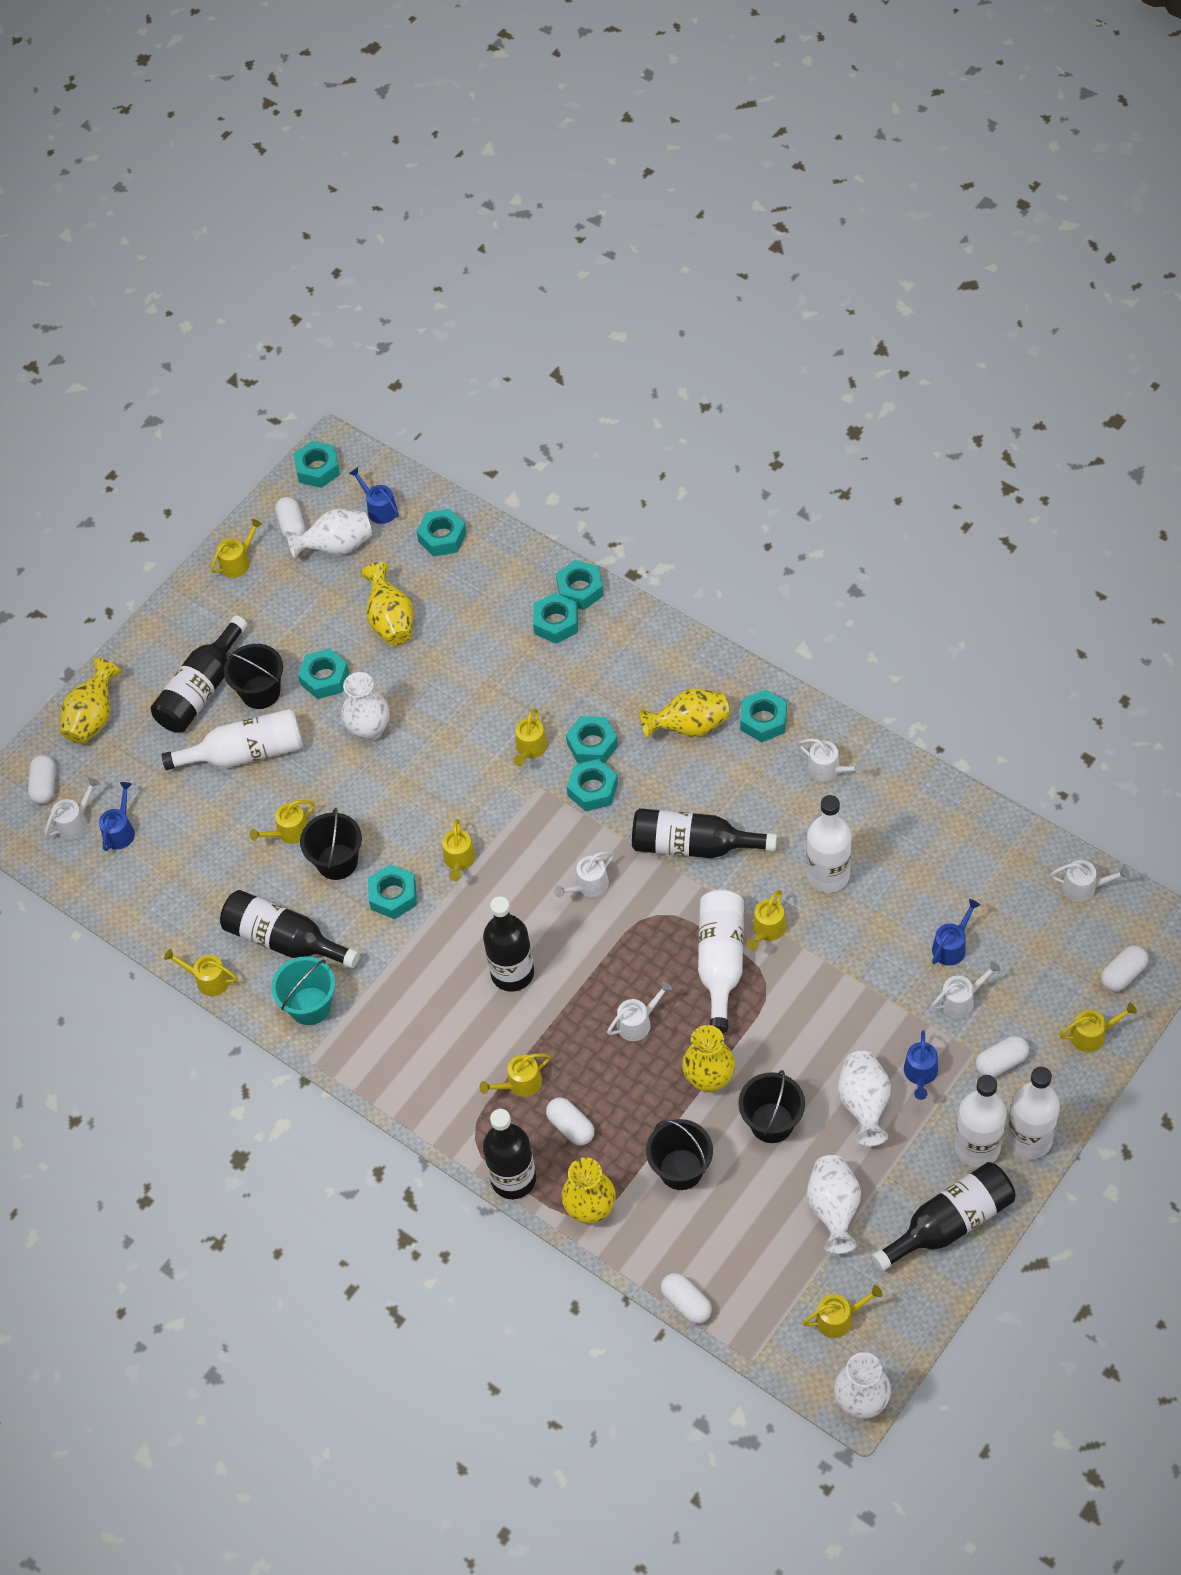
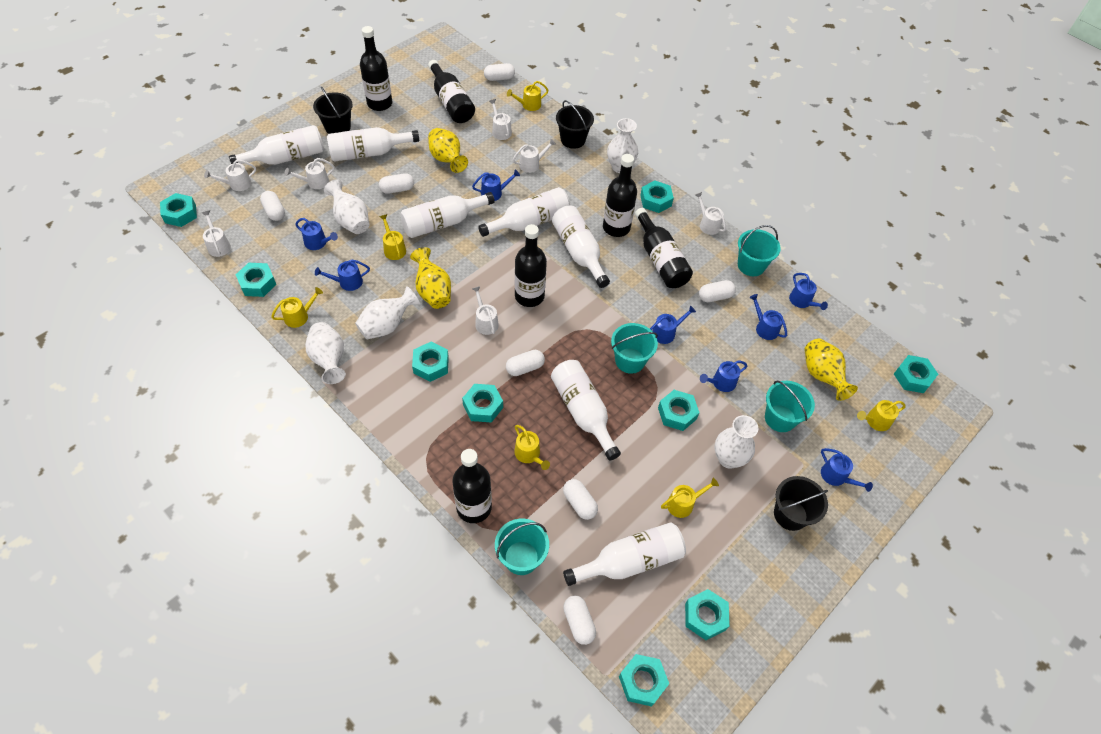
black bucket: [224,644,283,709] [300,808,362,880] [646,1119,713,1190] [738,1070,805,1143] = 4 -> [313,87,353,134] [556,100,594,149] [774,476,828,531] = 3
blue watering can: [99,782,135,851] [349,467,399,524] [904,1030,938,1100] [932,899,980,966] = 4 -> [295,218,338,250] [315,259,370,291] [472,170,520,201] [650,306,696,344] [700,361,748,392] [749,294,787,340] [789,273,828,310] [821,448,873,492] = 8
turquoise bucket: [271,956,335,1025] = 1 -> [495,519,549,575] [611,323,658,374] [738,225,781,276] [765,381,815,432] = 4
white bottle: [162,709,303,770] [698,890,744,1033] [806,795,852,893] [954,1075,1007,1167] [1006,1067,1060,1159] = 5 -> [229,125,324,165] [327,127,419,162] [400,192,495,238] [478,187,570,237] [551,360,621,461] [552,206,610,288] [563,522,686,586] = 7
white capsule: [28,755,56,804] [275,497,305,539] [546,1097,594,1146] [661,1273,712,1324] [975,1036,1029,1077] [1101,945,1148,992] = 6 -> [260,191,285,221] [379,173,414,194] [484,63,515,81] [506,350,545,376] [563,479,598,520] [563,596,596,645] [699,280,736,302] = 7
white watering can: [45,777,99,840] [554,851,614,898] [607,981,672,1041] [798,738,864,781] [931,961,1001,1018] [1050,860,1129,902] = 6 -> [202,211,231,257] [204,159,256,191] [285,158,335,189] [472,286,499,335] [489,99,512,140] [512,139,556,173] [695,192,726,235] = 7
yellow vase: [61,658,121,744] [361,562,414,645] [562,1157,616,1224] [640,688,729,738] [682,1025,735,1093] = 5 -> [410,247,451,309] [428,128,468,173] [804,338,858,401] = 3
yellow watering can: [164,949,238,996] [211,519,262,578] [250,800,315,844] [442,819,476,881] [480,1053,550,1097] [513,708,548,767] [747,890,786,950] [803,1285,883,1338] [1060,1002,1137,1052] = 9 -> [271,287,323,328] [380,214,406,260] [507,81,549,111] [514,425,550,470] [661,478,719,518] [857,400,906,431] = 6

